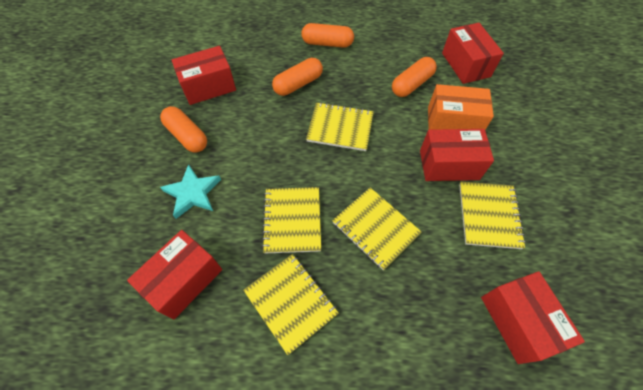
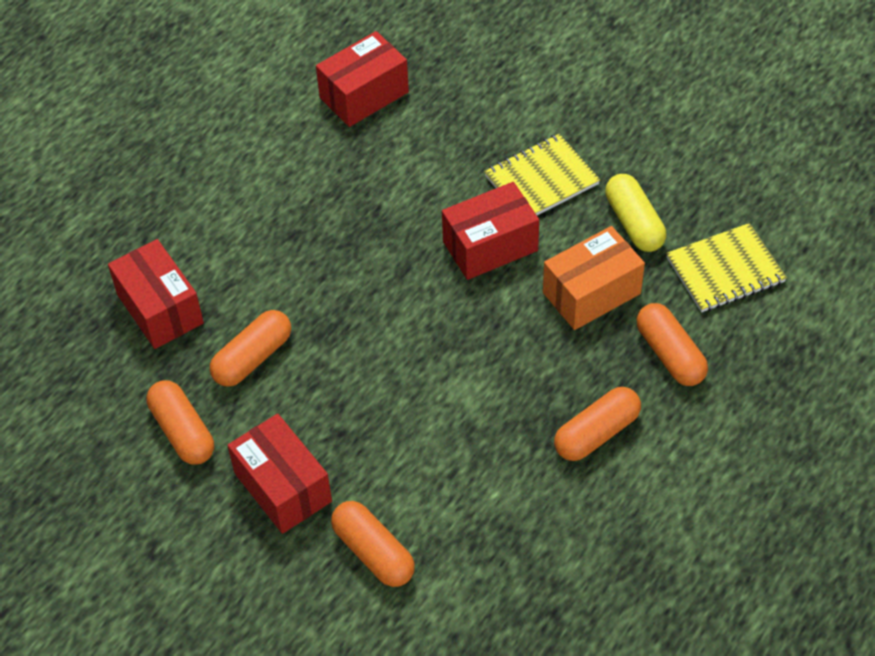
orange capsule: [160,106,207,153] [272,58,323,96] [301,23,354,48] [392,57,437,97] = 4 -> [147,380,214,465] [210,310,291,387] [331,501,415,587] [554,387,641,461] [636,303,708,386] = 5
red box: [127,230,222,320] [172,46,236,105] [420,129,494,181] [442,23,504,84] [481,271,585,364] = 5 -> [108,239,204,349] [227,414,332,534] [316,31,409,127] [442,182,539,280] = 4
turquoise star: [160,164,221,219] = 1 -> none = 0
yellow capsule: none = 0 -> [605,174,666,252] = 1
yellow notebook: [243,254,339,355] [262,187,321,253] [306,102,374,151] [332,188,422,270] [459,181,526,249] = 5 -> [484,134,600,215] [666,223,787,312] = 2

